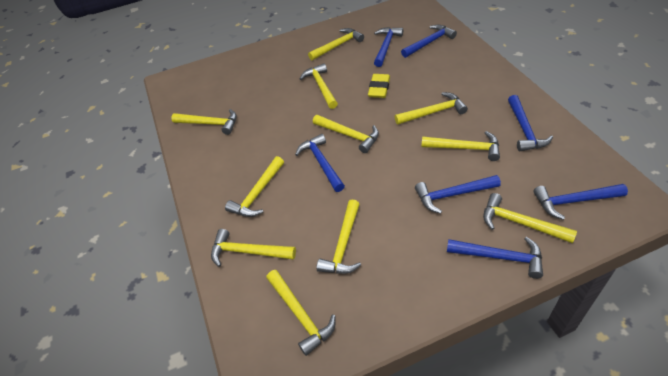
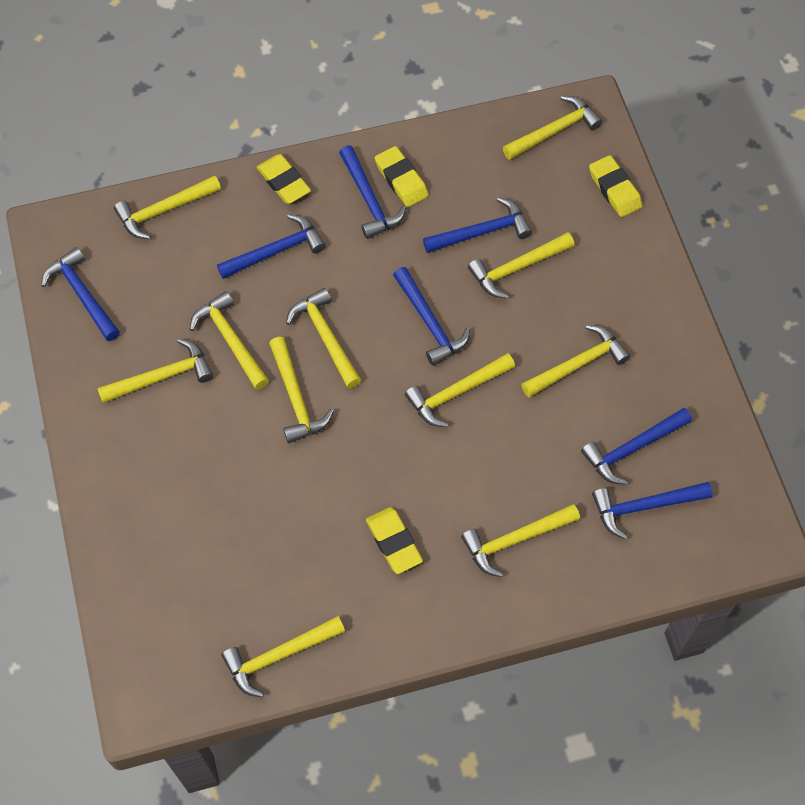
yellow eraser: [368,74,390,98] = 1 -> [257,154,311,204] [366,507,423,574] [375,146,429,207] [589,155,642,217] = 4

